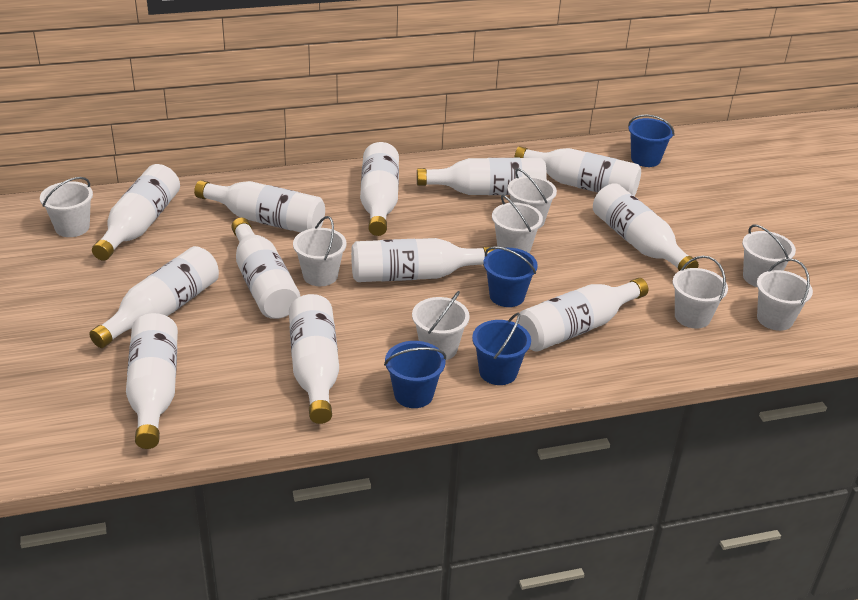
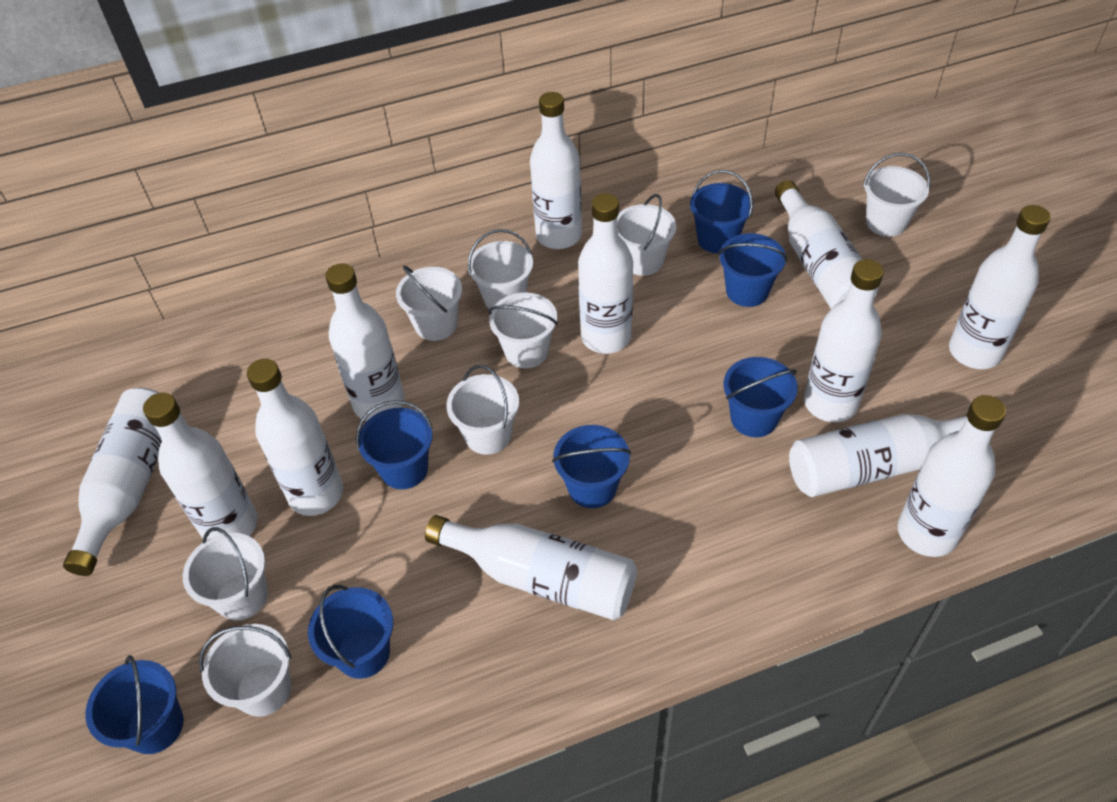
blue bucket: [384,341,446,408] [472,313,531,385] [484,247,538,307] [628,114,674,167] = 4 -> [86,655,184,754] [308,585,393,679] [356,400,433,489] [552,425,631,508] [690,170,753,253] [718,233,787,307] [724,357,798,437] = 7

